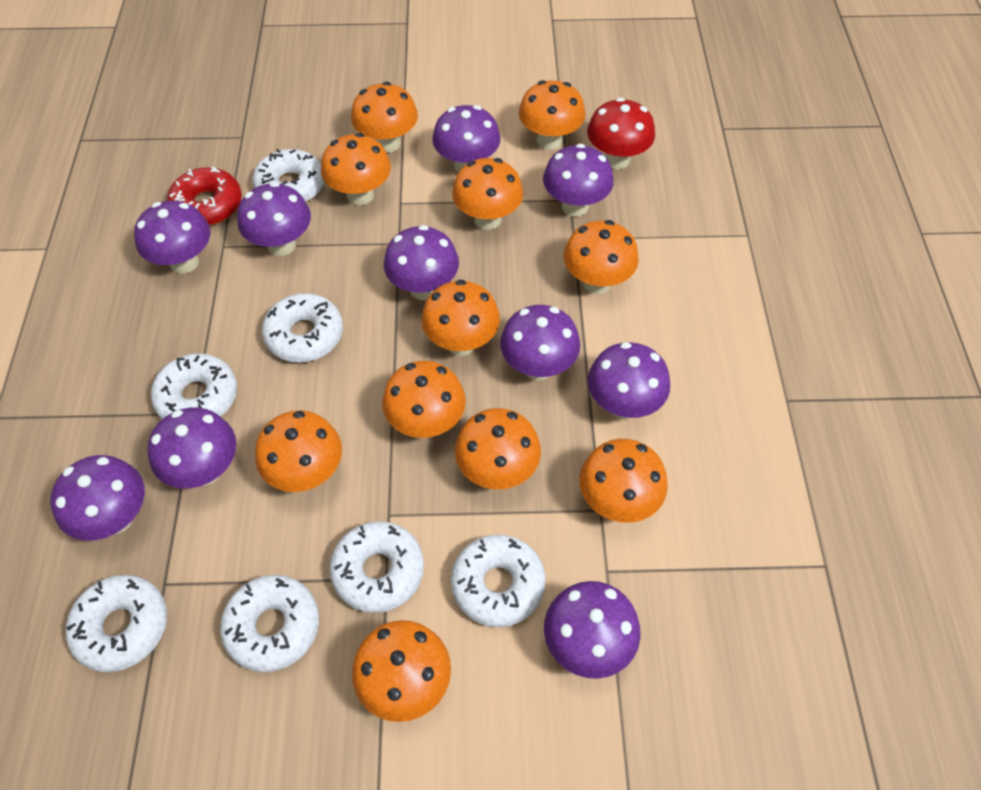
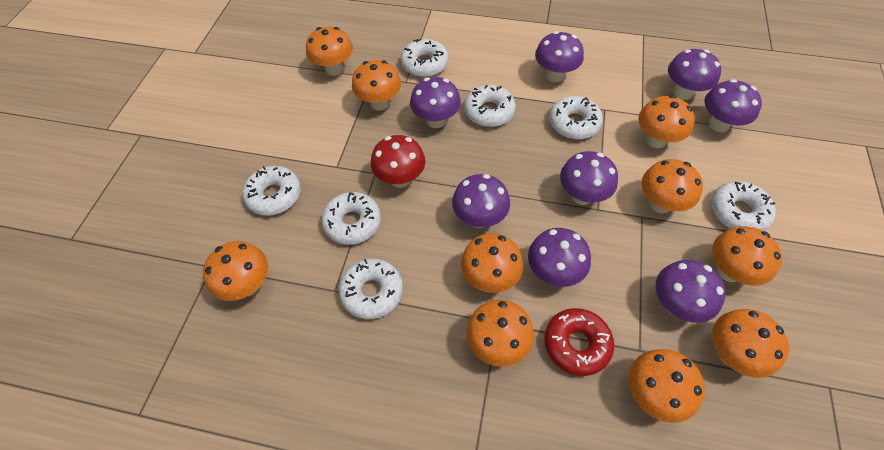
orange mushroom: [255,410,342,492] [321,133,391,205] [351,82,418,153] [352,620,451,722] [382,361,466,438] [421,280,500,356] [452,158,523,230] [455,408,541,489] [519,80,586,150] [564,220,639,294] [579,439,668,523] = 11 -> [203,241,268,301] [306,27,353,76] [352,60,401,111] [461,233,523,293] [466,299,534,367] [629,349,705,423] [639,95,695,148] [642,159,703,213] [712,226,782,286] [712,309,789,378] = 10
purple mushroom: [51,455,145,540] [134,201,210,274] [148,407,237,489] [237,182,311,256] [384,225,459,300] [432,105,501,173] [500,305,580,380] [543,144,614,217] [544,581,641,679] [588,342,670,419] = 10 -> [410,77,461,128] [452,174,510,228] [528,228,591,287] [535,31,584,82] [560,151,618,205] [656,260,726,323] [668,49,721,100] [704,79,762,132] = 8

